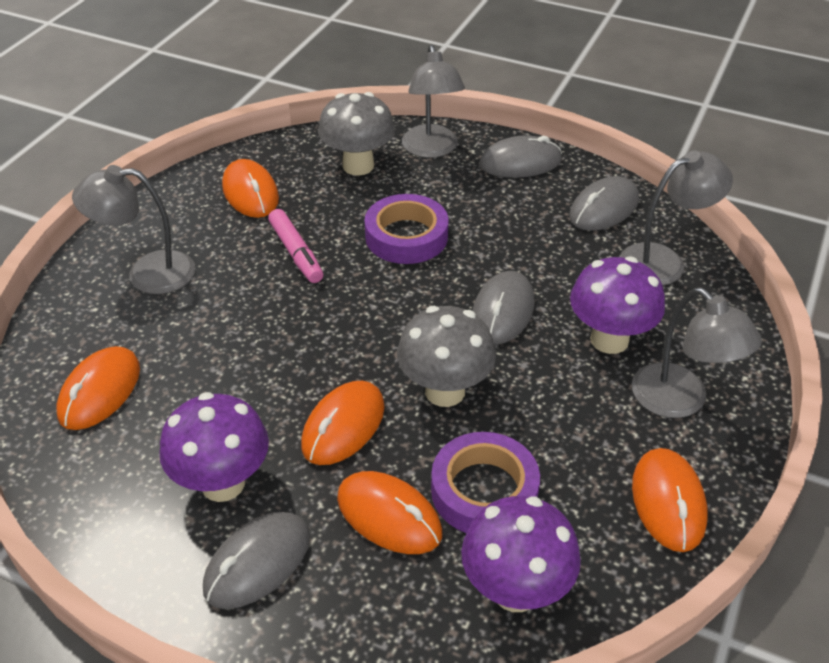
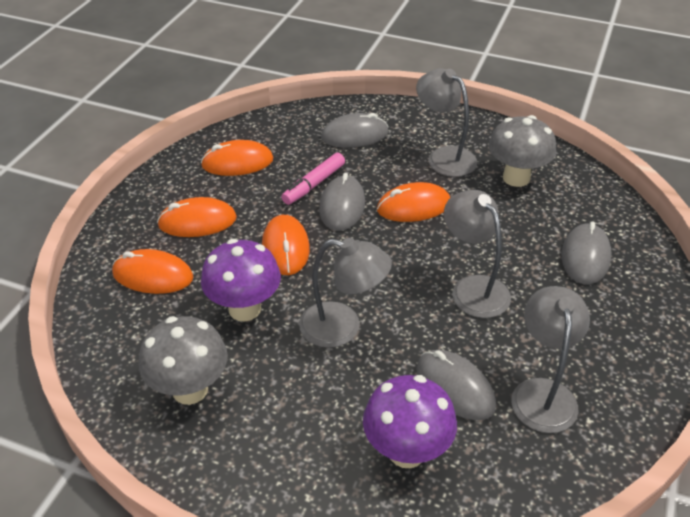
purple mushroom: [159,392,269,502] [461,496,581,612] [570,256,665,354] = 3 -> [201,239,281,321] [363,375,457,468] = 2
purple tape: [365,194,449,264] [431,432,540,533] = 2 -> none = 0

